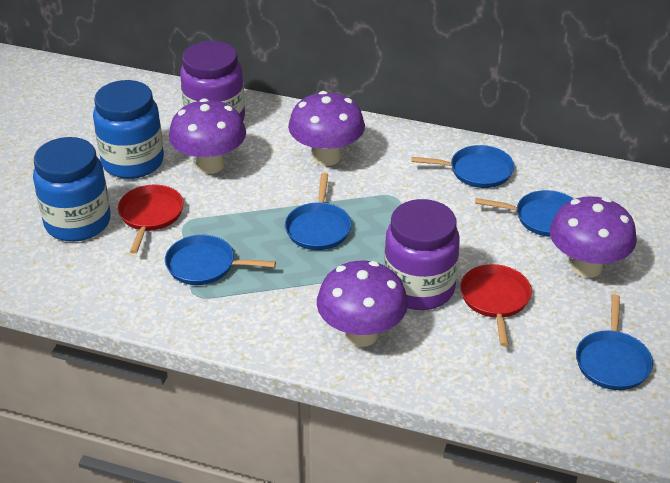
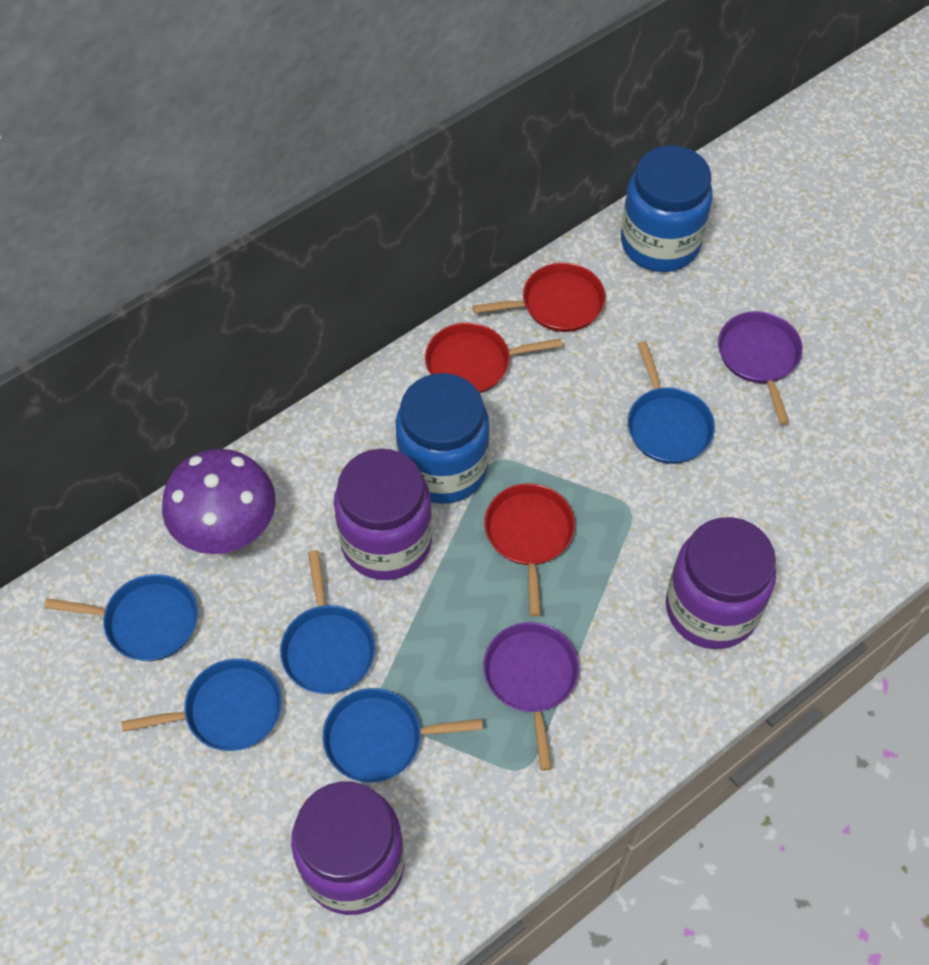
purple jar: [180,41,245,121] [384,199,460,310] = 2 -> [291,782,405,915] [334,449,432,580] [666,517,776,649] = 3
purple mushroom: [169,98,246,174] [288,91,365,166] [317,261,408,347] [550,196,637,278] = 4 -> [162,449,276,554] = 1
purple pan: none = 0 -> [483,622,579,771] [718,311,803,425] = 2
red pan: [118,185,184,254] [460,264,532,346] = 2 -> [425,322,562,393] [473,263,605,332] [484,483,575,616] = 3

